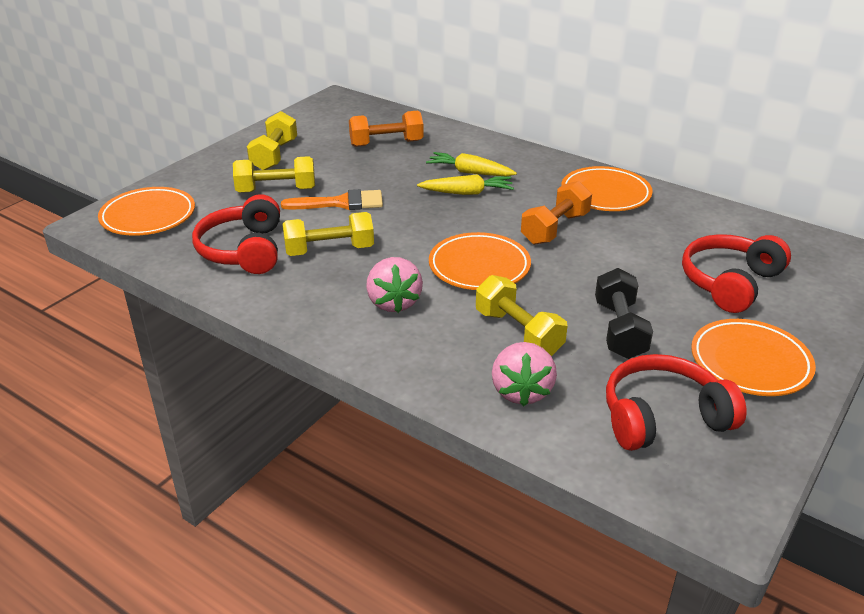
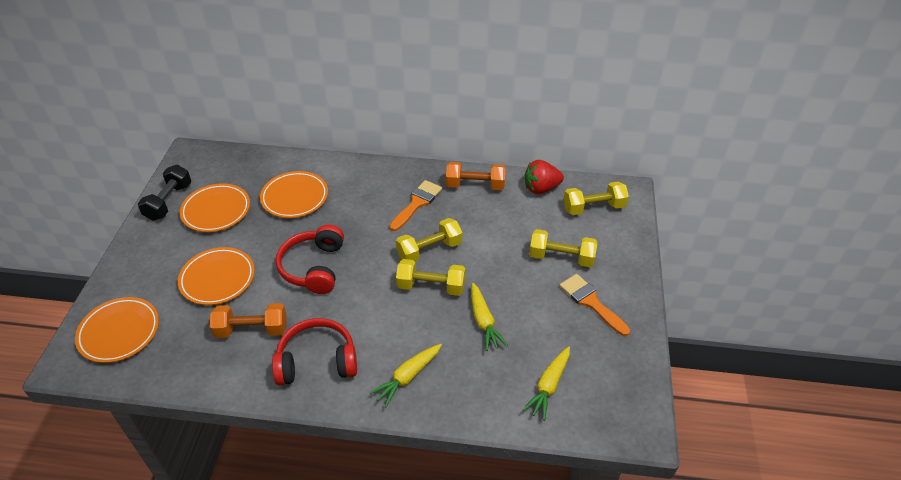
orange brush: [281,189,383,210] = 1 -> [390,180,442,231] [560,274,630,336] = 2
pink strawberry: [366,257,423,313] [492,342,557,406] = 2 -> none = 0
red headphones: [192,194,280,274] [606,354,747,451] [682,234,791,313] = 3 -> [272,318,357,386] [276,224,344,294] = 2
red strawberry: none = 0 -> [524,160,564,194] = 1
yellow carrot: [417,174,514,195] [426,152,517,176] = 2 -> [370,344,442,407] [471,283,508,351] [522,346,570,421] = 3

